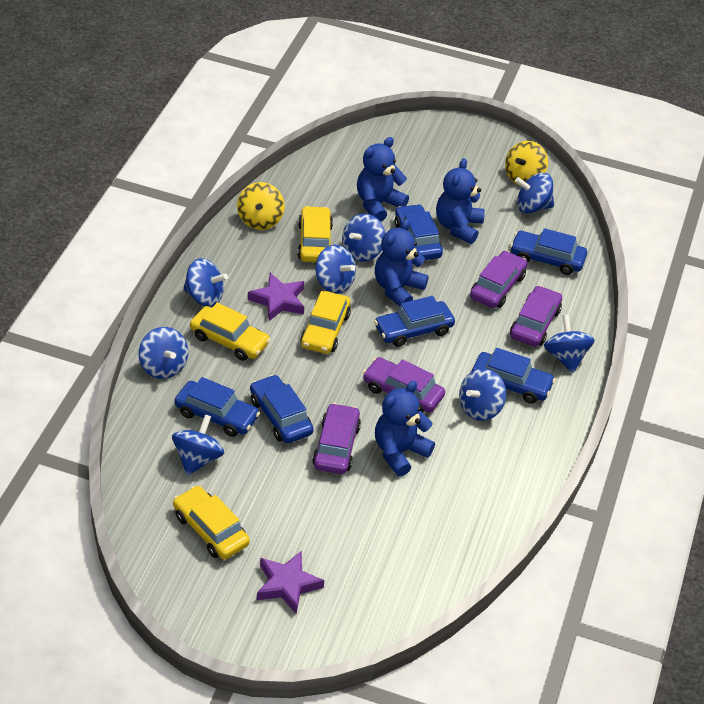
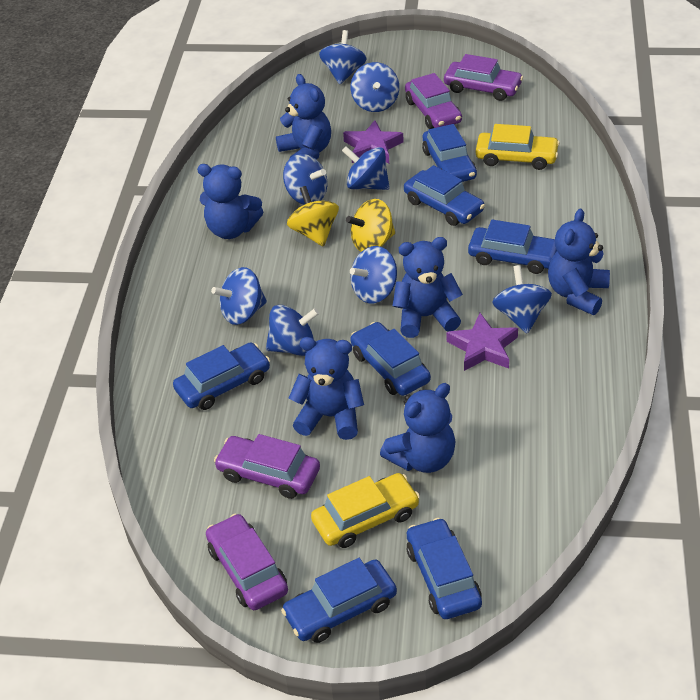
blue car: [175,377,260,437] [250,375,314,443] [374,296,455,347] [394,204,443,260] [472,348,555,404] [510,228,587,275] = 6 -> [173,342,270,410] [281,558,397,643] [350,322,431,396] [404,165,485,226] [407,518,482,619] [422,124,477,182] [468,220,557,274] = 7
blue teddy bear: [357,137,409,222] [375,219,429,306] [375,381,435,477] [436,158,485,244] = 4 -> [197,164,263,239] [276,74,331,159] [289,337,364,440] [380,383,456,473] [393,237,463,338] [548,209,610,315] = 6
yellow car: [173,486,250,559] [190,303,270,361] [298,206,333,262] [300,291,351,354] = 4 -> [311,473,420,548] [476,124,560,170] = 2

